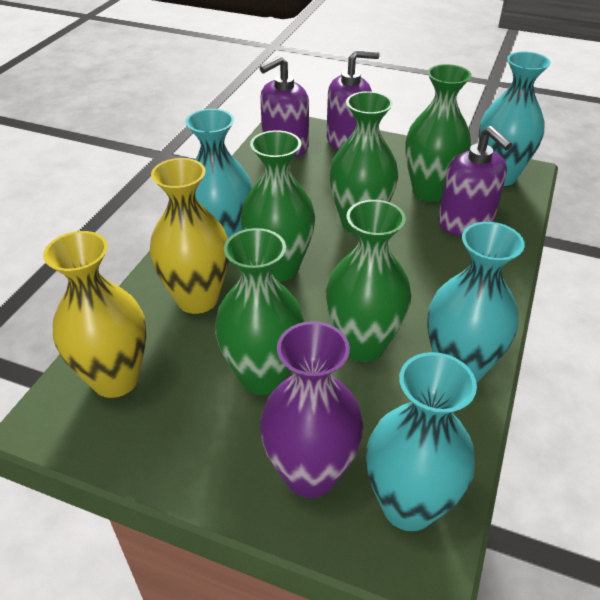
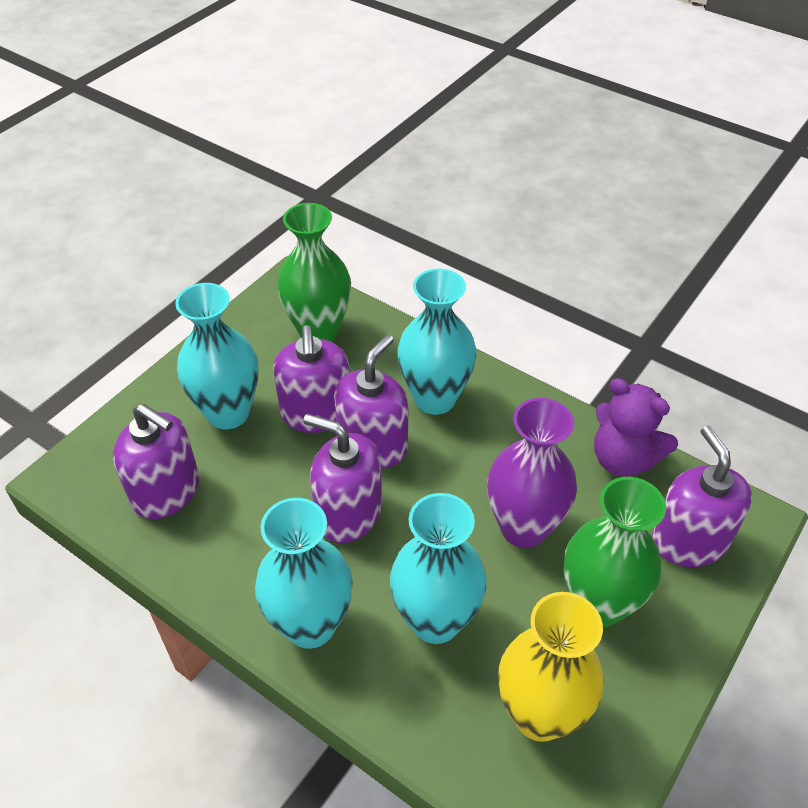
green vase: [215,228,304,395] [240,130,315,281] [326,200,411,362] [329,91,398,234] [405,64,472,202] = 5 -> [277,203,351,342] [564,477,666,628] = 2
purple soap dispenser: [259,56,309,157] [326,50,380,150] [438,126,512,236] = 3 -> [113,404,199,519] [273,325,350,433] [303,414,382,543] [334,334,408,469] [652,426,752,567] = 5
purple teddy bear: none = 0 -> [594,378,678,477] = 1
yellow vase: [43,231,147,398] [150,158,229,314] = 2 -> [498,592,604,742] = 1

